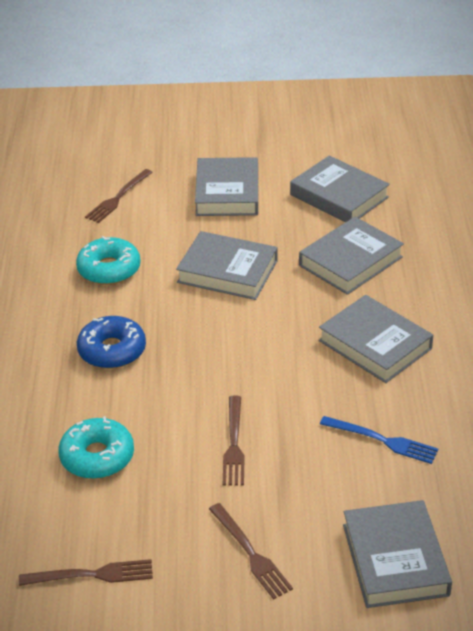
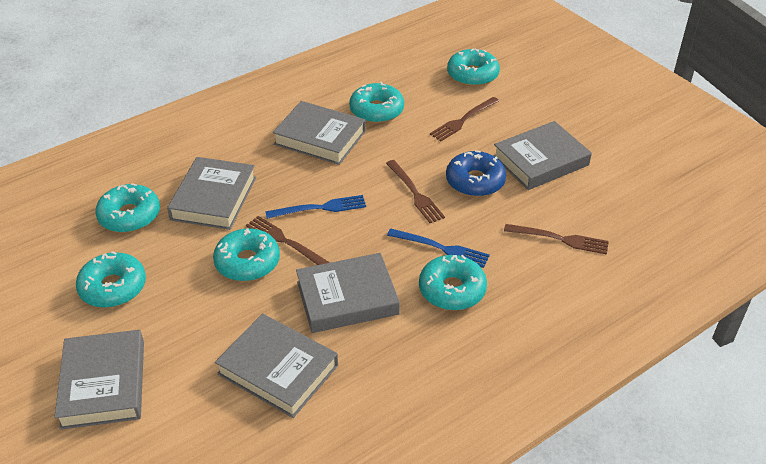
blue fork: [320,416,438,464] = 1 -> [265,195,366,219] [387,229,490,268] = 2
turquoise donut: [58,416,134,479] [76,236,141,285] = 2 -> [76,251,146,308] [95,183,160,233] [213,228,280,281] [349,82,404,123] [419,255,487,310] [447,49,500,86] = 6

